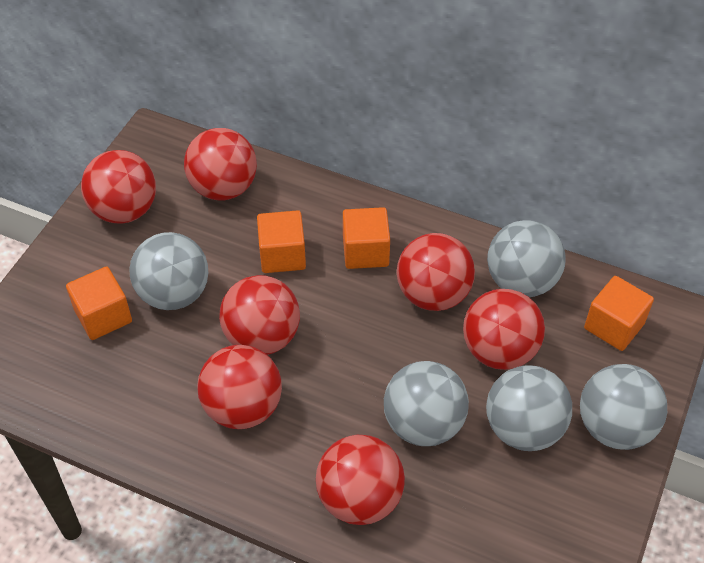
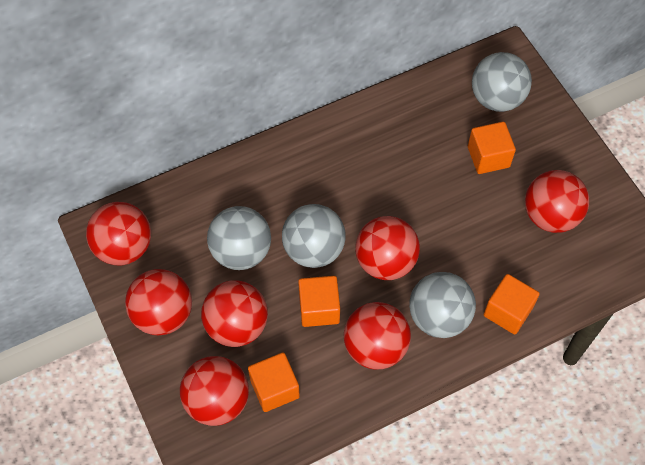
grey ball: [129,232,208,310] [384,361,469,446] [486,365,572,451] [487,220,566,297] [580,364,667,450] = 5 -> [207,206,271,270] [282,204,346,268] [409,272,476,338] [472,52,532,112] = 4

